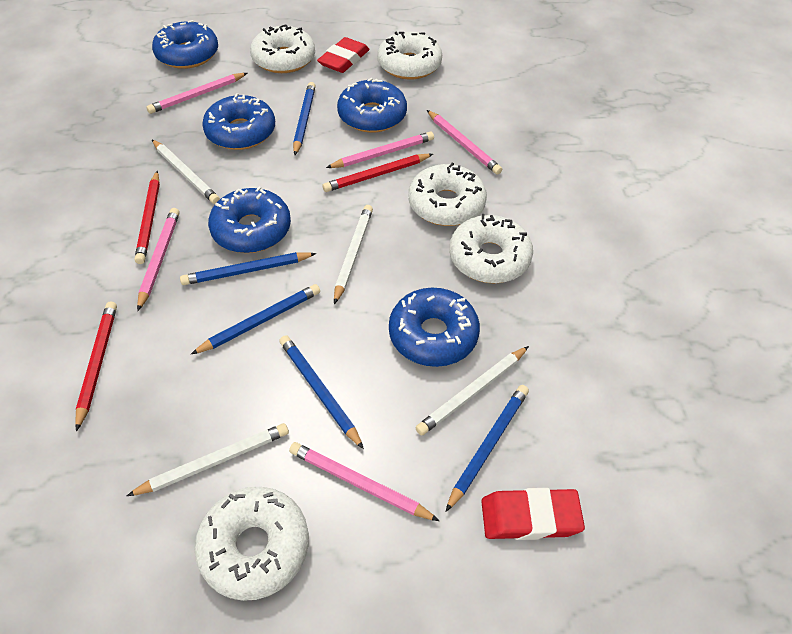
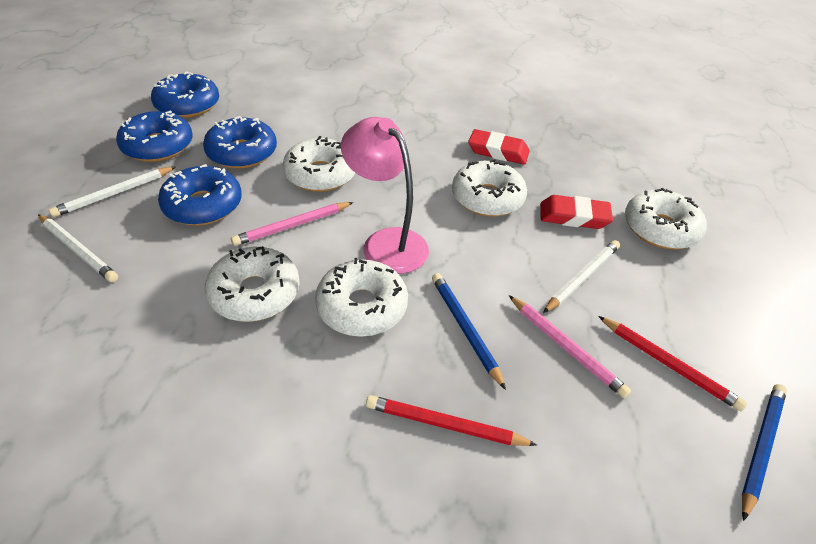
blue donut: [152,20,218,69] [202,93,275,150] [208,187,291,253] [337,78,407,133] [389,288,480,367] = 5 -> [116,111,193,162] [151,71,219,118] [158,164,242,226] [203,116,277,169] = 4
blue pencil: [180,252,317,285] [191,284,320,354] [279,335,364,449] [293,82,316,155] [446,385,529,512] = 5 -> [432,273,506,390] [741,384,787,521] = 2
pink lamp: none = 0 -> [341,117,429,274] = 1
pink pencil: [137,208,180,311] [147,73,247,114] [289,442,439,521] [326,131,434,168] [427,110,502,175] = 5 -> [231,202,353,246] [509,295,631,398] = 2
red pencil: [75,302,117,432] [135,171,160,264] [323,154,433,192] = 3 -> [366,395,537,446] [598,316,747,411] = 2
white pencil: [127,423,289,496] [152,140,220,204] [334,205,373,304] [415,346,529,436] = 4 -> [38,214,118,282] [48,166,176,217] [543,240,620,313] = 3

